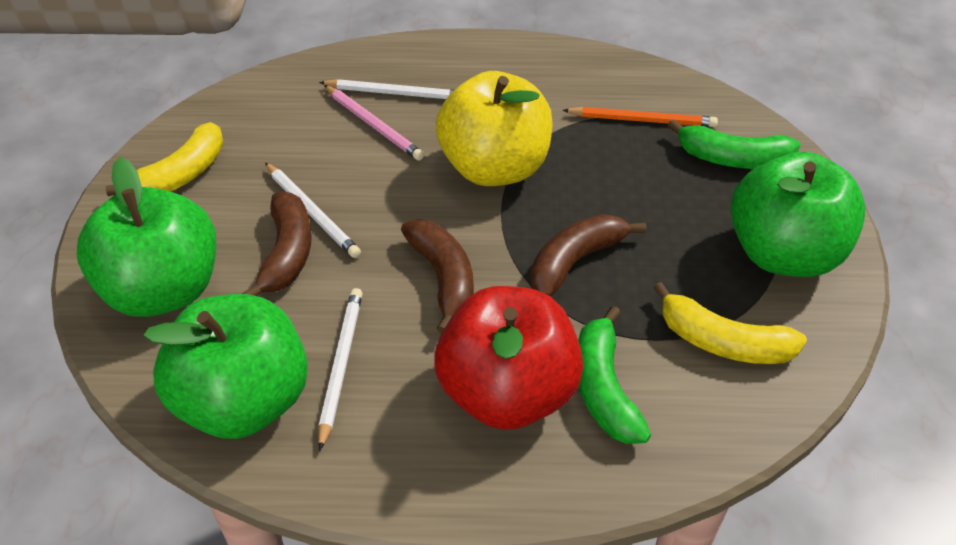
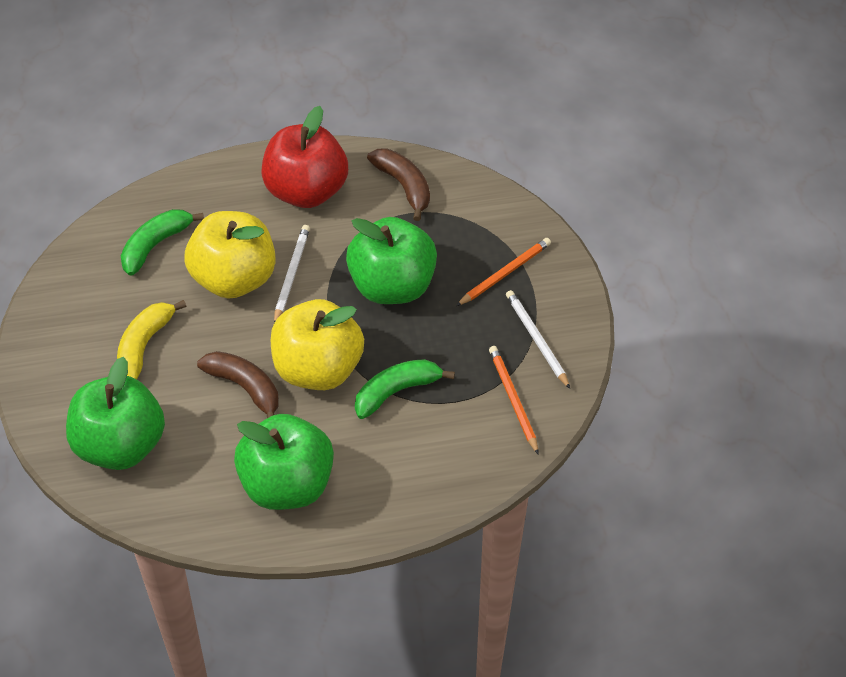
brown banana: [242,191,312,296] [401,219,474,333] [530,214,647,297] = 3 -> [197,351,279,418] [367,149,430,221] = 2
orange pencil: [563,107,718,127] = 1 -> [456,238,551,306] [489,346,539,455] = 2
pink pencil: [324,85,424,161] = 1 -> none = 0
white pencil: [265,163,361,258] [319,79,454,99] [319,288,363,450] = 3 -> [274,225,310,323] [506,290,570,389] = 2
yellow apple: [436,71,553,186] = 1 -> [185,211,276,299] [271,299,364,390] = 2
yellow banana: [106,122,223,196] [653,282,807,364] = 2 -> [117,300,186,379] = 1

